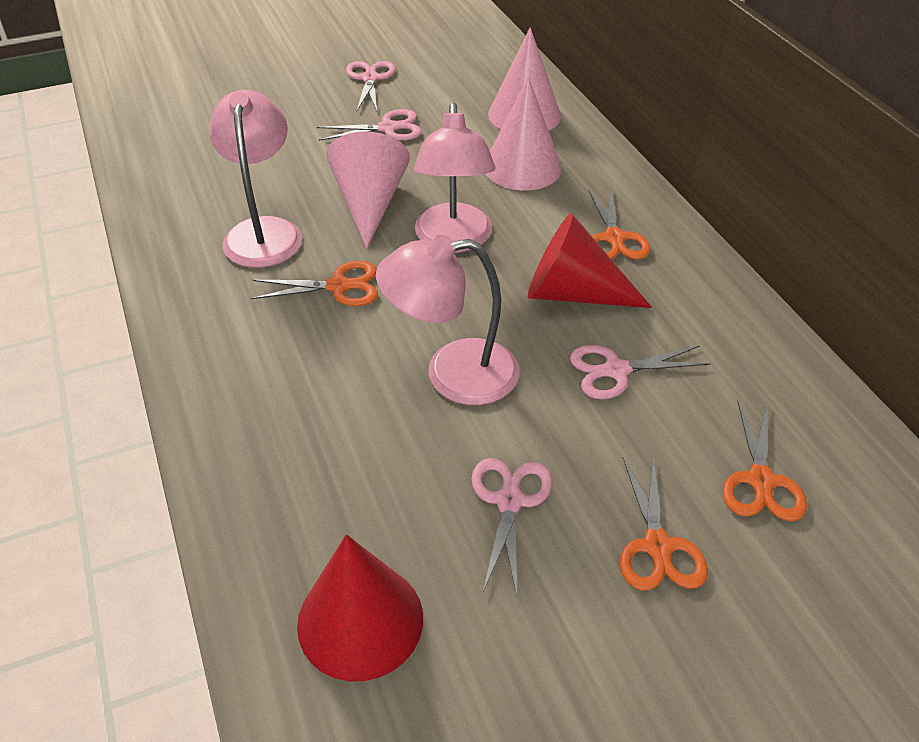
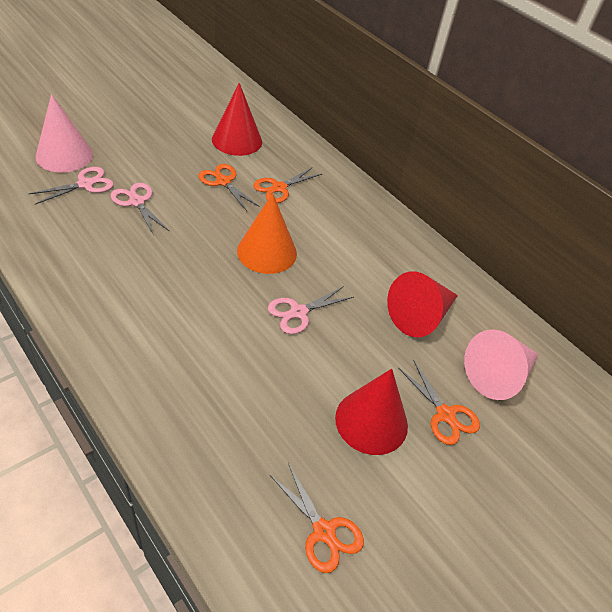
orange cone: none = 0 -> [237,193,297,274] = 1
pink cone: [326,132,410,249] [486,77,562,191] [488,27,561,131] = 3 -> [36,94,93,173] [464,329,538,400] = 2
pink lamp: [209,90,302,268] [376,234,520,405] [414,103,495,253] = 3 -> none = 0
pink scissors: [317,109,422,141] [346,61,396,111] [471,458,552,596] [570,345,711,399] = 4 -> [29,167,114,205] [111,183,169,235] [268,286,354,334] = 3
red cone: [297,534,423,681] [528,213,652,308] = 2 -> [212,83,262,156] [335,369,408,455] [387,272,458,337] = 3

